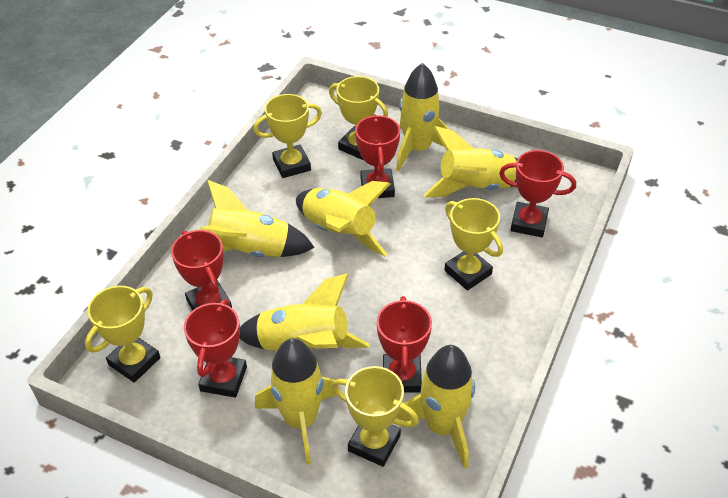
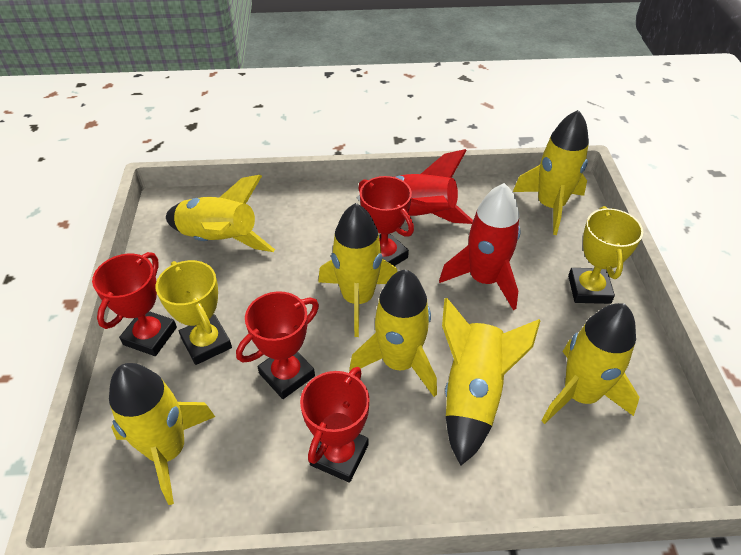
red rocket: none = 0 -> [357,149,473,224] [439,183,521,310] = 2
red trophy: [171,230,232,311] [184,299,247,398] [355,115,400,198] [377,296,432,393] [499,150,576,237] = 5 -> [92,252,177,356] [236,291,319,399] [300,367,370,483] [358,176,414,266] = 4
yellow trophy: [85,286,160,383] [253,94,322,178] [329,76,388,160] [332,366,419,467] [445,198,503,290] = 5 -> [156,260,232,365] [568,206,643,304] = 2

